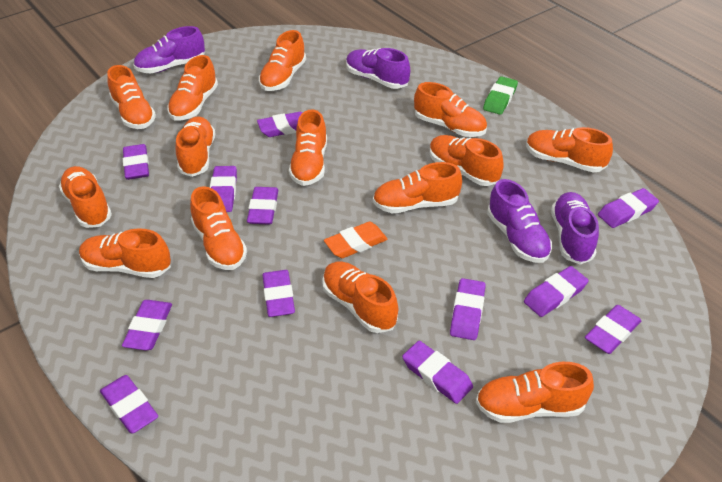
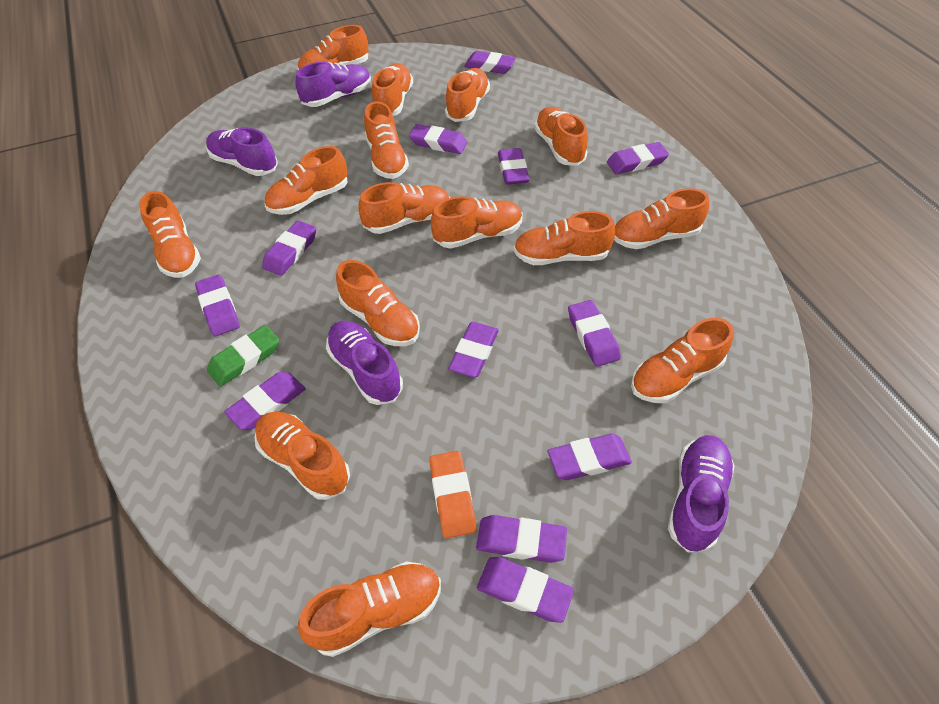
orange shoe: [59,166,112,228] [79,228,171,278] [107,65,156,129] [167,55,218,121] [176,116,215,177] [190,186,247,270] [259,30,306,91] [289,109,327,186] [322,262,398,333] [373,162,462,213] [414,82,487,137] [430,135,504,186] [476,362,594,423] [526,127,613,173] = 14 -> [139,191,201,278] [254,412,350,500] [265,146,348,215] [298,25,369,70] [298,561,441,657] [336,260,420,346] [358,182,450,234] [364,101,409,179] [372,63,413,116] [431,196,523,249] [445,68,490,122] [513,211,615,265] [534,107,588,166] [614,188,709,249] [631,318,734,403] = 15

